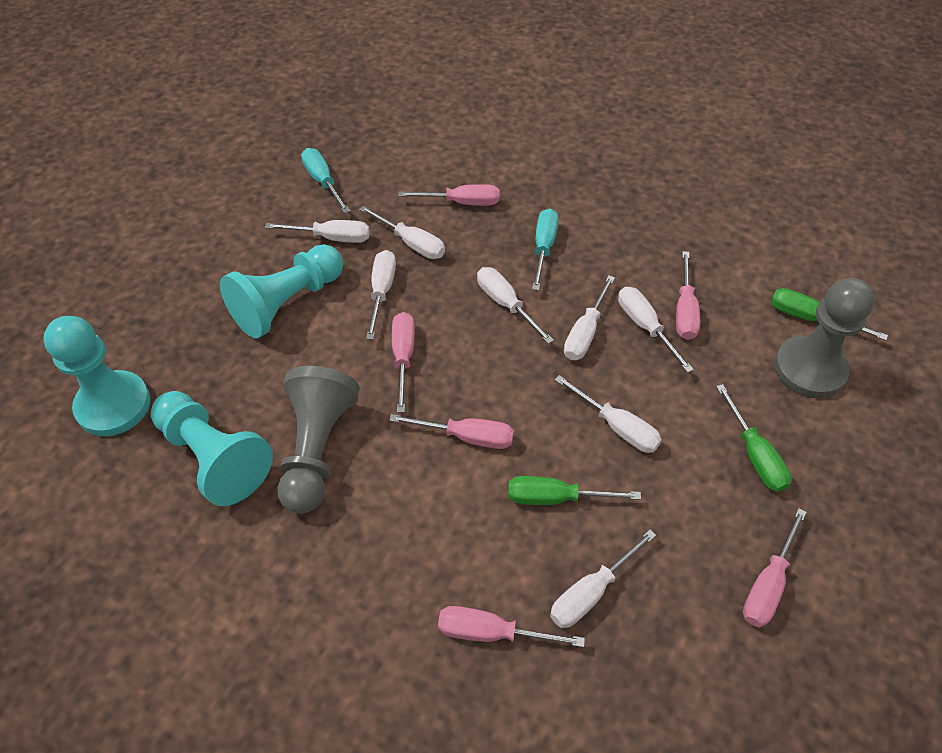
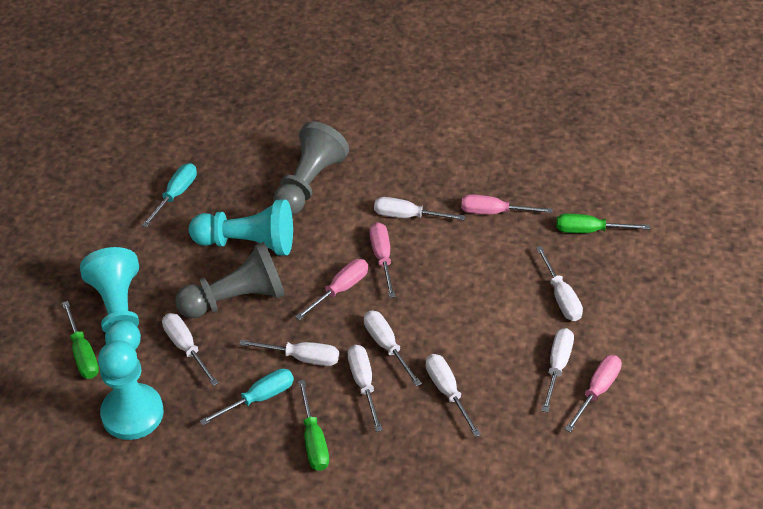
pink screwdriver: [389,414,514,449] [392,312,415,413] [398,184,500,206] [438,606,585,647] [676,251,700,340] [743,508,807,628] = 6 -> [295,259,368,320] [369,222,395,298] [461,194,553,214] [565,355,622,433] = 4

